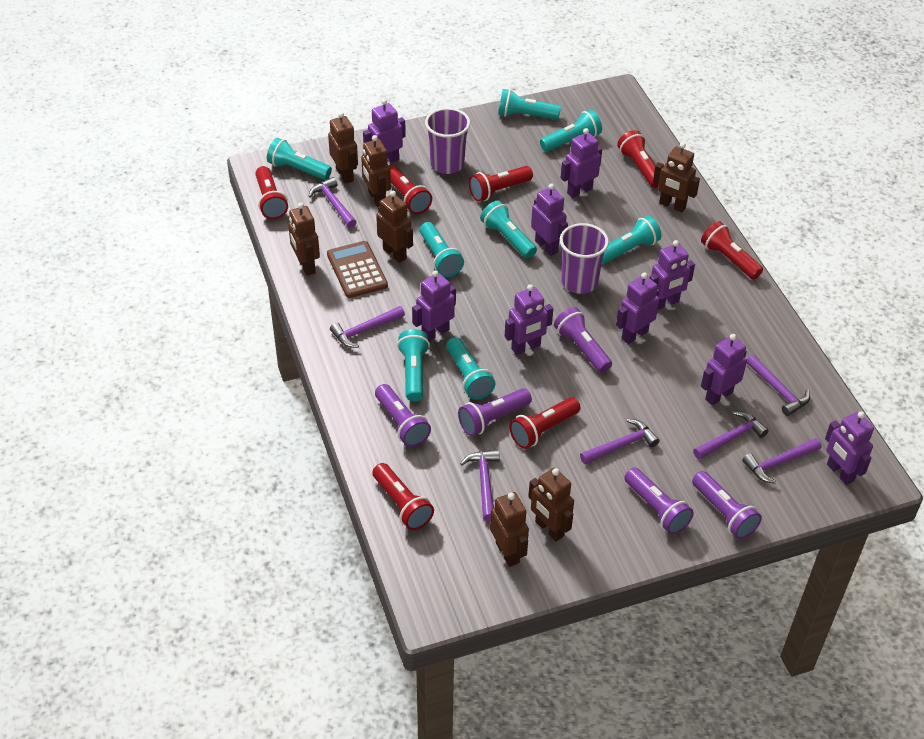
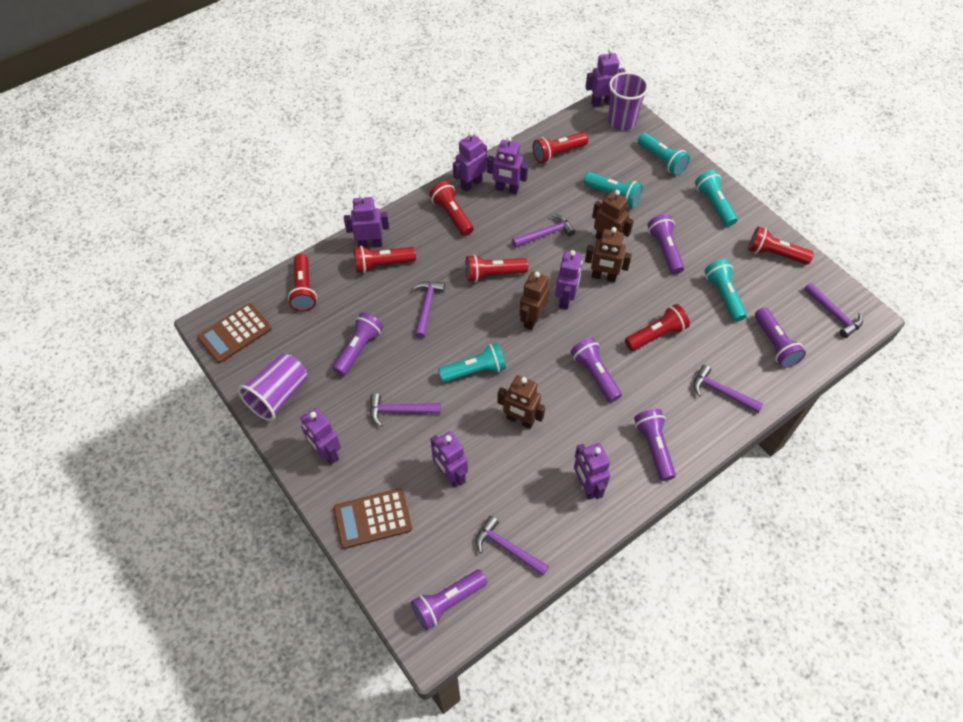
brown calculator: [327,241,388,298] = 1 -> [197,303,272,363] [333,489,412,549] = 2
brown robot: [288,203,320,276] [328,112,358,184] [361,135,391,207] [376,191,413,263] [490,492,529,567] [528,468,574,542] [653,142,700,212] = 7 -> [497,375,545,429] [519,271,550,330] [585,227,632,282] [592,190,634,240] = 4
purple flashlight: [375,384,431,447] [458,388,532,436] [554,307,612,373] [624,468,694,535] [692,471,762,539] = 5 -> [333,312,383,376] [411,570,487,630] [571,337,622,402] [634,409,676,481] [647,214,684,274] [755,308,806,368] = 6
purple hammer: [308,177,357,228] [330,306,405,348] [460,450,500,521] [580,419,660,465] [693,411,769,460] [742,438,821,484] [747,355,810,416] = 7 -> [370,393,441,427] [412,281,445,338] [476,516,549,576] [512,214,575,248] [694,365,763,413] [804,283,863,338] = 6
purple robot: [363,99,406,163] [412,270,456,342] [505,284,553,355] [531,184,568,256] [561,128,602,198] [616,272,659,344] [649,240,695,310] [701,334,747,406] [825,411,874,485] = 9 -> [300,408,341,465] [344,194,389,248] [431,431,468,488] [453,131,487,192] [487,136,528,194] [555,250,582,309] [574,443,610,500] [586,48,625,107] = 8
turquoise flashlight: [267,138,332,180] [397,329,430,401] [420,222,464,277] [446,337,496,400] [480,201,537,258] [498,89,561,120] [540,109,602,152] [602,215,662,264] = 8 -> [438,343,506,383] [584,172,643,208] [638,133,690,175] [695,170,737,227] [704,259,747,322] = 5

